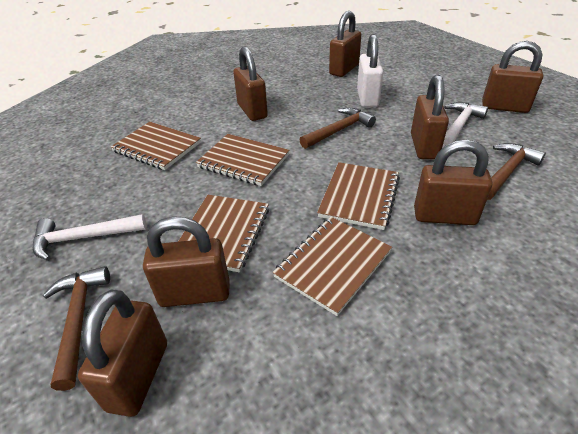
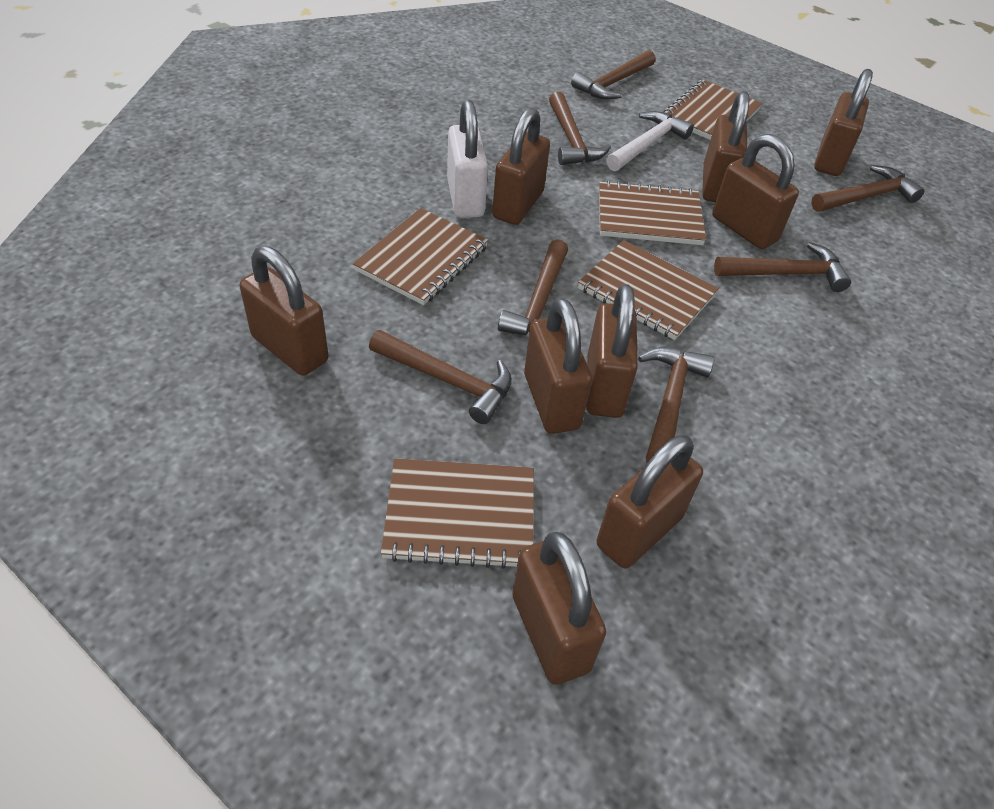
brown hammer: [43,266,110,391] [300,108,376,149] [487,143,546,200] = 3 -> [369,330,512,424] [498,239,568,335] [549,92,611,165] [571,50,656,100] [638,347,715,463] [714,242,851,292] [811,165,925,212] = 7
brown padlock: [78,290,167,417] [143,216,229,307] [233,46,268,121] [329,11,361,77] [411,75,449,159] [414,140,492,225] [482,41,543,113] = 7 -> [239,246,328,376] [492,108,550,225] [512,532,606,685] [524,298,592,434] [586,284,638,418] [597,435,703,568] [702,91,749,202] [712,134,799,249] [814,69,873,176] = 9
white hammer: [33,214,147,261] [442,102,488,148] = 2 -> [606,111,694,171] = 1

